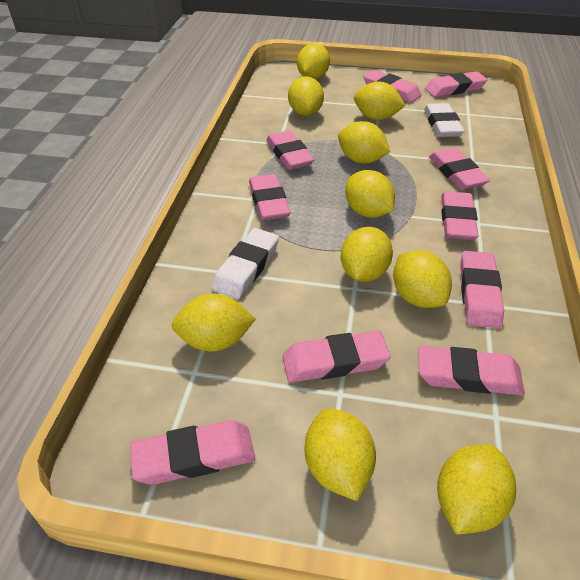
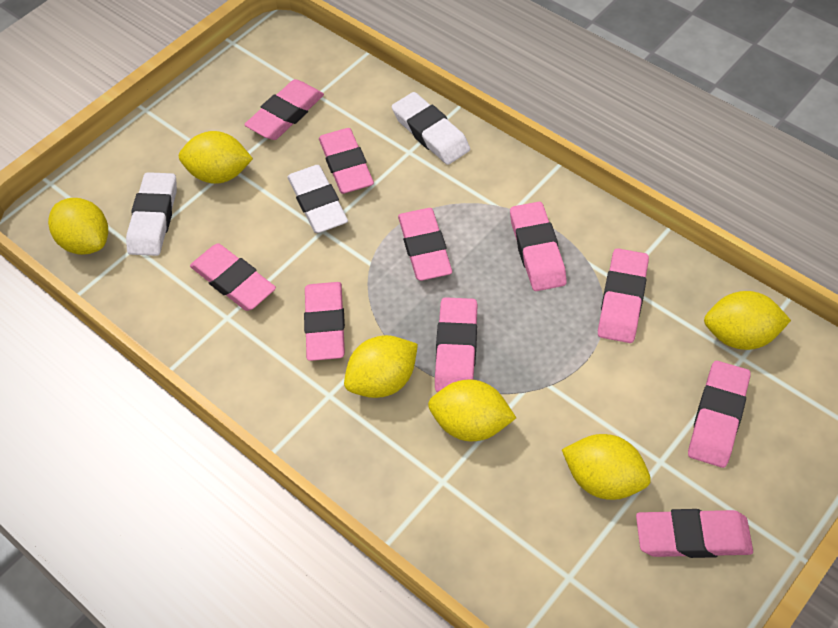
white eraser: [212,228,279,299] [424,103,464,137] = 2 -> [126,172,177,256] [288,165,348,233] [392,92,470,165] = 3
yellow lemon: [171,294,256,352] [288,76,324,116] [297,44,330,79] [305,408,376,501] [338,121,390,164] [341,227,393,282] [345,170,395,218] [354,82,406,120] [393,250,452,308] [437,444,516,534] = 10 -> [48,198,108,255] [179,131,253,184] [344,335,418,398] [428,379,516,441] [562,434,651,500] [704,291,791,350] = 6

